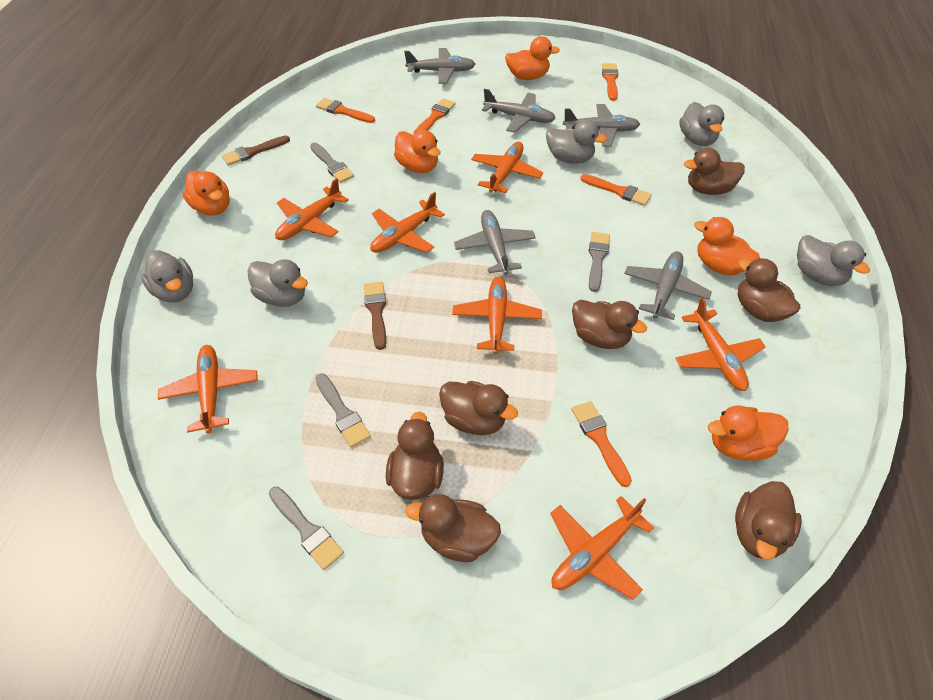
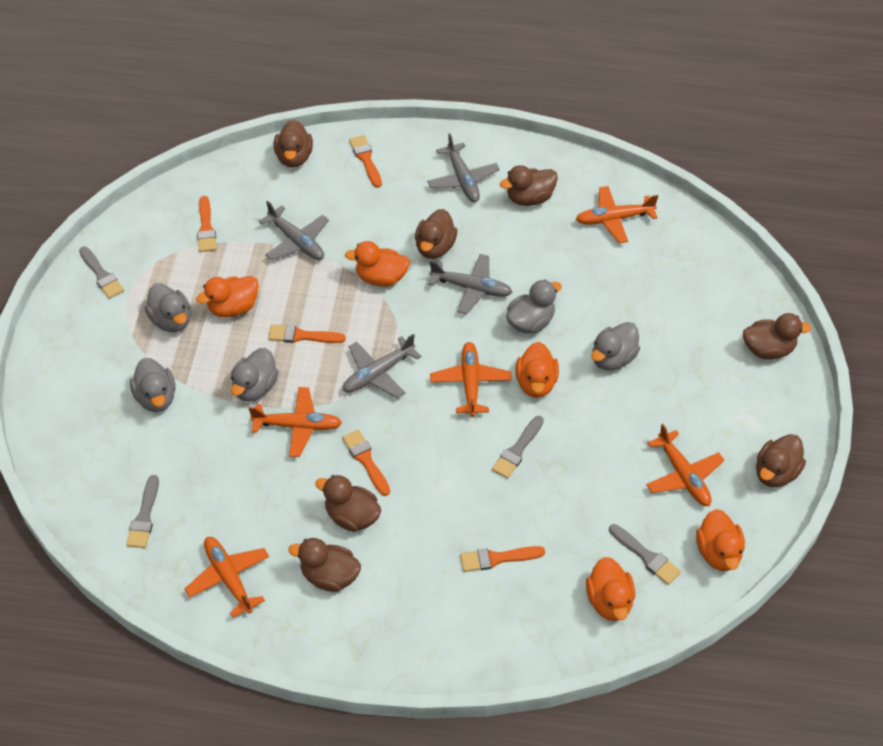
brown brush: [222,135,290,166] [364,282,386,350] = 2 -> none = 0
grey plane: [404,48,475,84] [454,210,536,275] [482,89,556,133] [563,104,640,147] [624,251,712,320] = 5 -> [259,201,329,261] [343,334,421,399] [427,133,500,202] [428,254,513,315] = 4
orange plane: [158,345,258,433] [275,178,349,240] [370,192,445,253] [452,277,542,354] [471,142,543,193] [550,496,654,600] [675,298,766,391] = 7 -> [185,537,269,618] [249,387,342,457] [430,342,512,417] [576,186,658,243] [646,424,724,506] = 5

